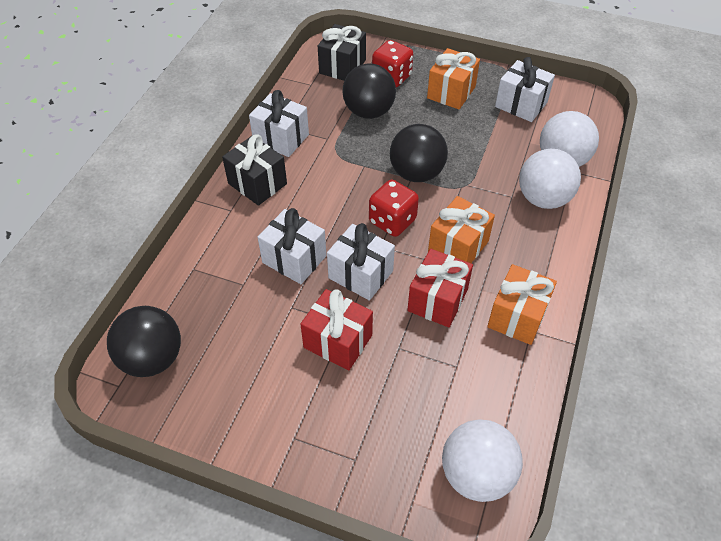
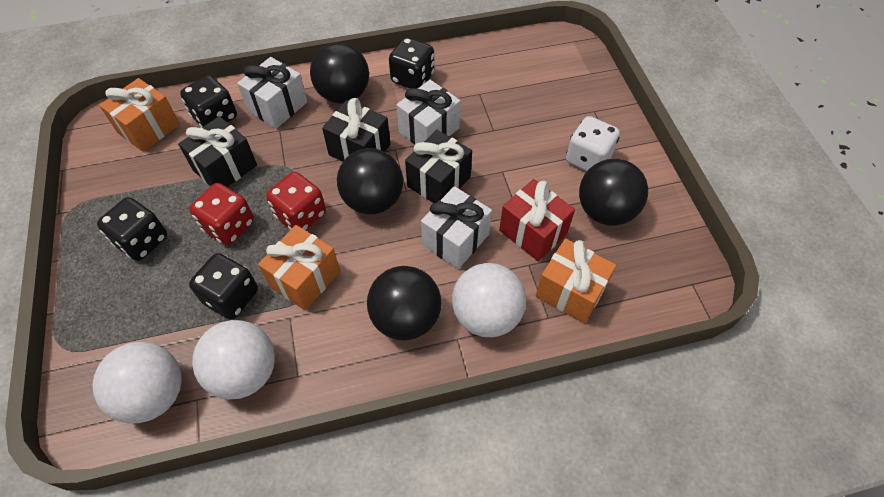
black ball: [107,306,181,377] [342,63,396,119] [390,124,448,182] = 3 -> [310,43,369,103] [337,148,403,214] [367,266,441,340] [579,159,648,226] = 4
black dice: none = 0 -> [97,197,167,261] [180,75,237,127] [189,253,258,319] [389,37,434,89] = 4
black gift: [222,134,287,206] [318,24,366,81] = 2 -> [178,116,257,187] [322,98,390,161] [405,130,472,203] = 3
red gift: [300,289,373,371] [407,249,473,327] = 2 -> [499,179,575,261] = 1
white dice: none = 0 -> [566,116,620,171] = 1
white gift: [249,90,309,157] [258,208,326,284] [327,223,395,301] [495,57,555,122] = 4 -> [237,57,307,129] [396,80,461,145] [421,186,492,269] = 3

